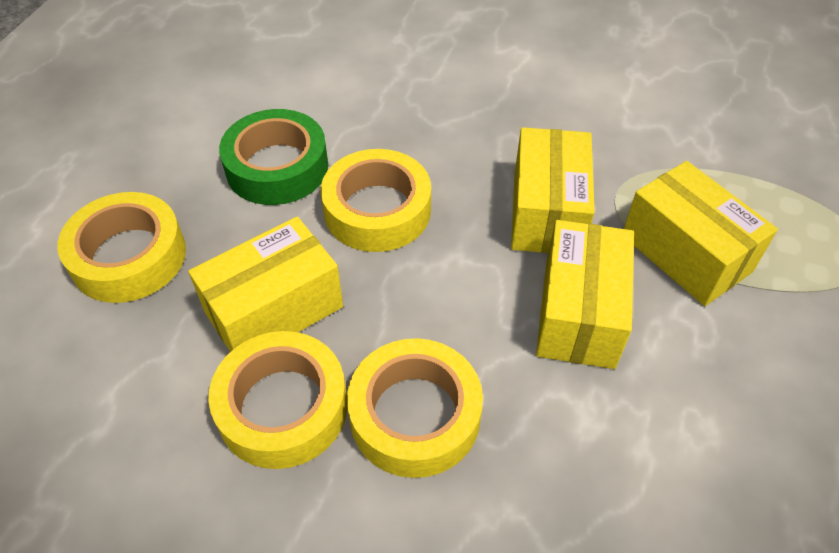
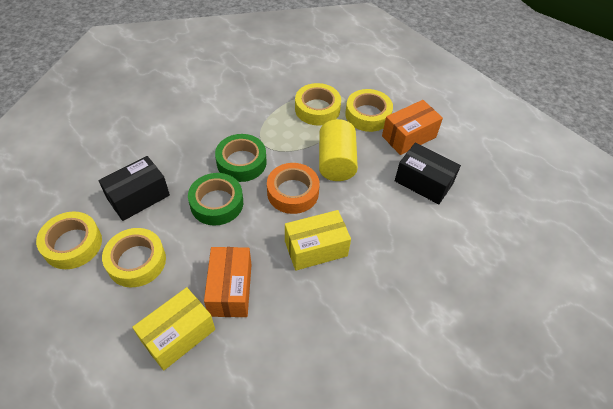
black box: none = 0 -> [98,156,170,221] [395,143,461,204] = 2
green tape: [219,109,328,205] = 1 -> [188,173,243,226] [215,134,267,182] = 2
orange box: none = 0 -> [204,247,251,317] [382,100,443,155] = 2
orange tape: none = 0 -> [267,163,320,214] = 1
yellow box: [188,217,343,352] [511,127,595,253] [536,220,634,369] [624,161,778,306] = 4 -> [132,287,215,371] [285,210,351,271] = 2
yellow cylinder: none = 0 -> [319,119,358,181] = 1

